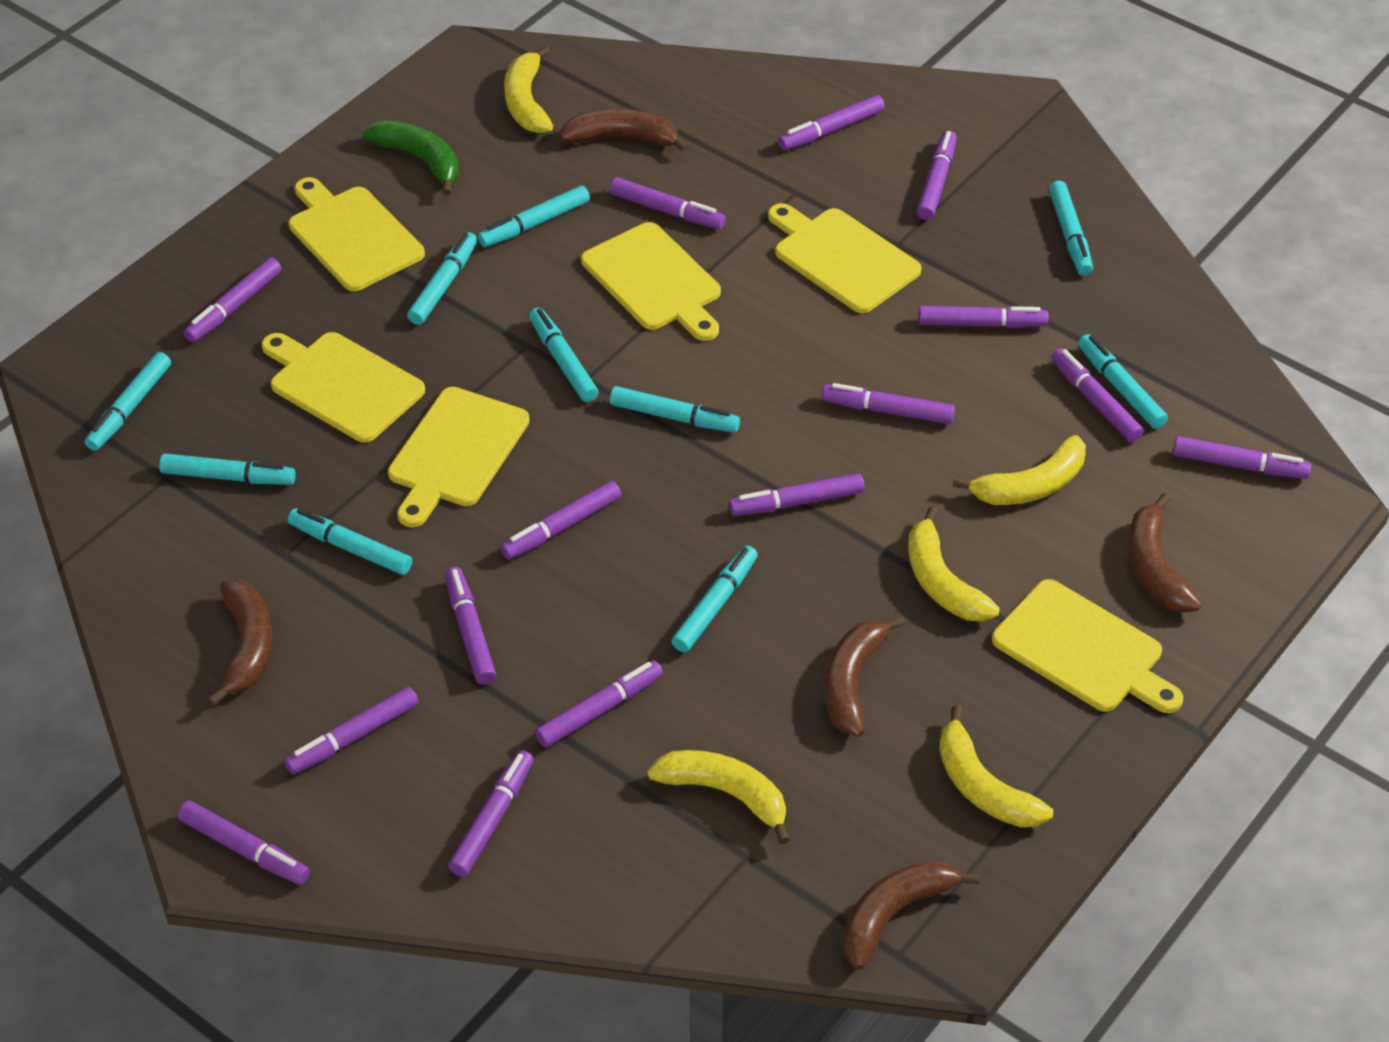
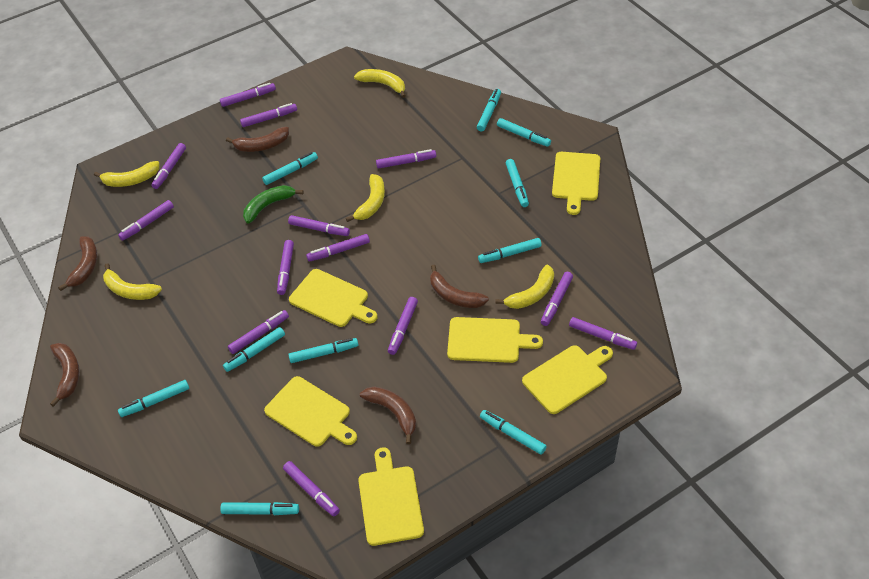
purple marker: [178,801,310,885] [184,257,281,342] [284,686,419,774] [445,567,496,685] [448,750,534,877] [500,481,621,559] [535,660,663,748] [610,177,726,229] [729,473,864,516] [778,95,885,150] [822,383,955,424] [917,130,957,220] [918,306,1048,328] [1052,348,1144,442] [1173,436,1311,479] = 15 -> [118,200,174,241] [152,143,186,189] [220,83,276,107] [228,310,289,354] [240,103,297,127] [277,240,294,295] [283,461,340,516] [288,215,350,236] [306,234,370,262] [376,149,436,169] [388,297,418,355] [541,272,573,326] [569,317,637,350] = 13

